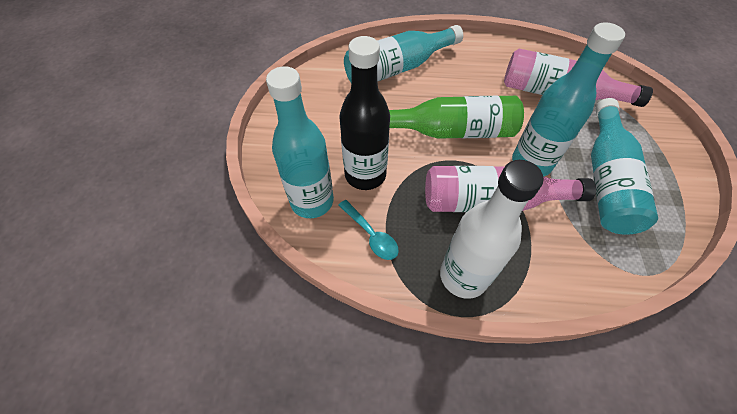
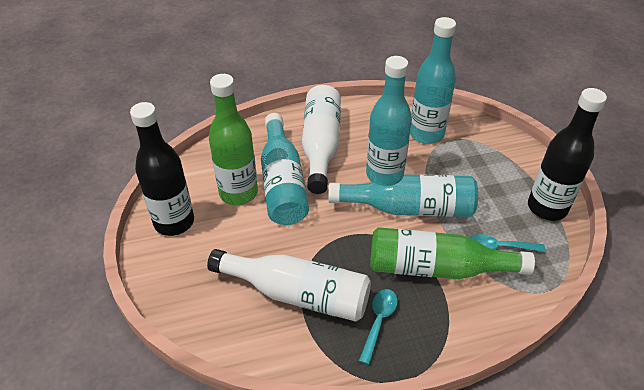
black bottle: [339,36,390,190] = 1 -> [130,102,194,236] [528,88,607,221] = 2
green bottle: [389,96,524,139] = 1 -> [209,74,258,205] [370,227,535,279] = 2
pink bottle: [425,166,596,212] [504,49,653,107] = 2 -> none = 0
turquoise spoon: [338,200,399,260] = 1 -> [359,289,398,365] [469,234,546,252] = 2
white bottle: [440,160,544,299] = 1 -> [207,249,371,322] [302,85,341,194] = 2

